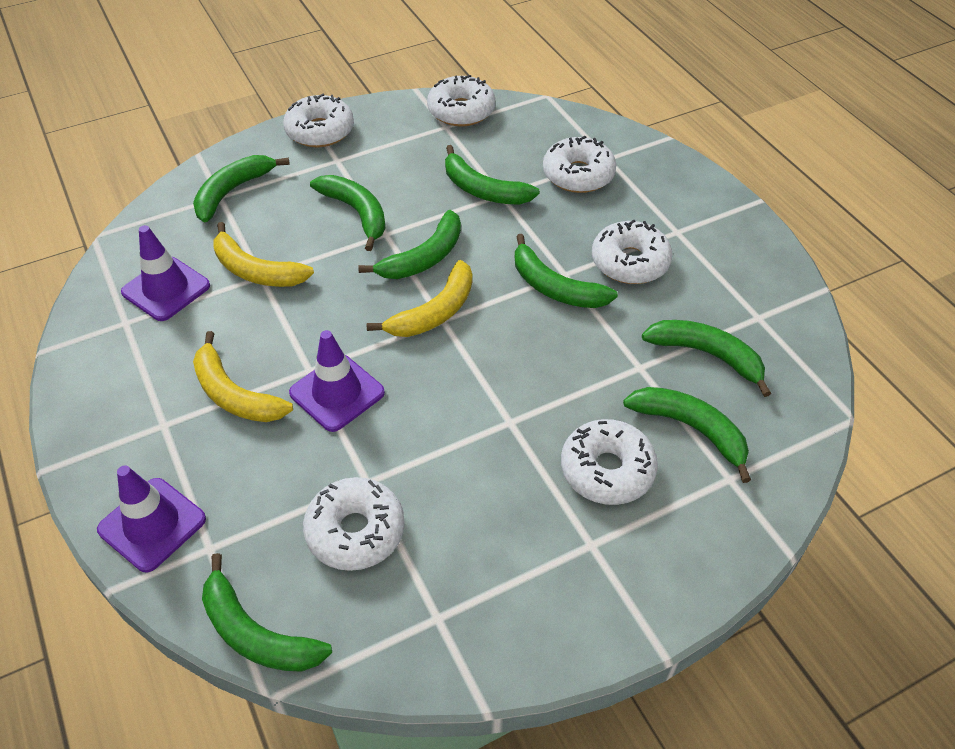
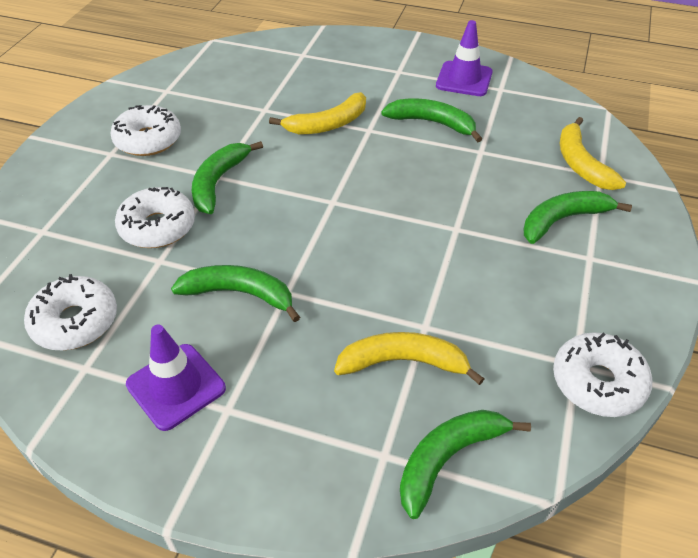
green banana: [193,155,290,222] [202,553,332,672] [310,175,386,251] [358,210,461,279] [445,145,540,205] [515,234,618,308] [623,387,751,483] [642,320,771,397] = 8 -> [171,265,300,322] [192,141,263,214] [381,98,482,142] [400,410,531,519] [524,191,632,244] = 5
purple traffic cone: [97,465,206,573] [121,225,210,321] [289,330,385,432] = 3 -> [126,325,226,431] [436,20,493,96] = 2
white donut: [283,94,354,147] [303,477,405,571] [427,75,495,127] [543,136,616,193] [561,419,658,505] [592,220,673,284] = 6 -> [24,274,117,350] [110,105,181,156] [115,187,195,248] [553,332,652,417] = 4

